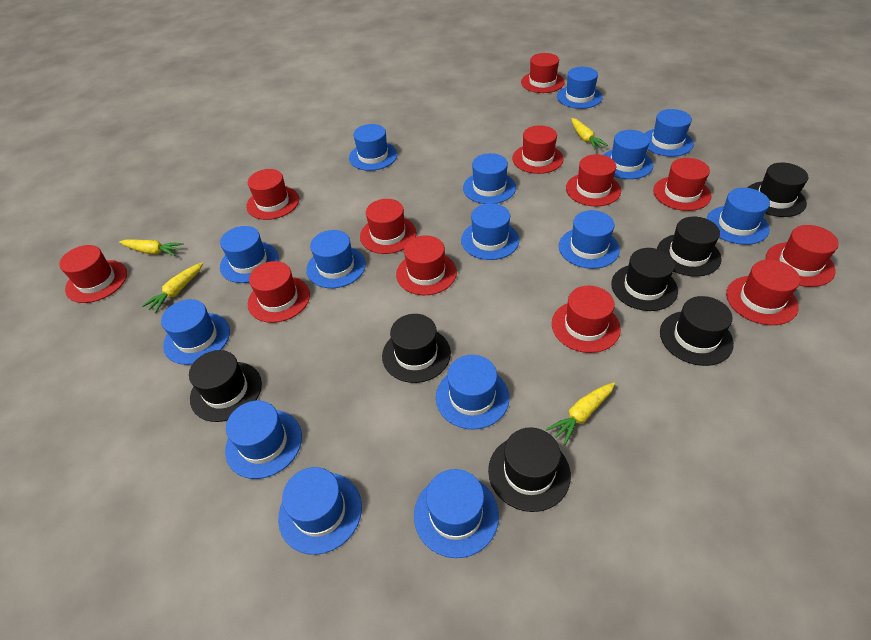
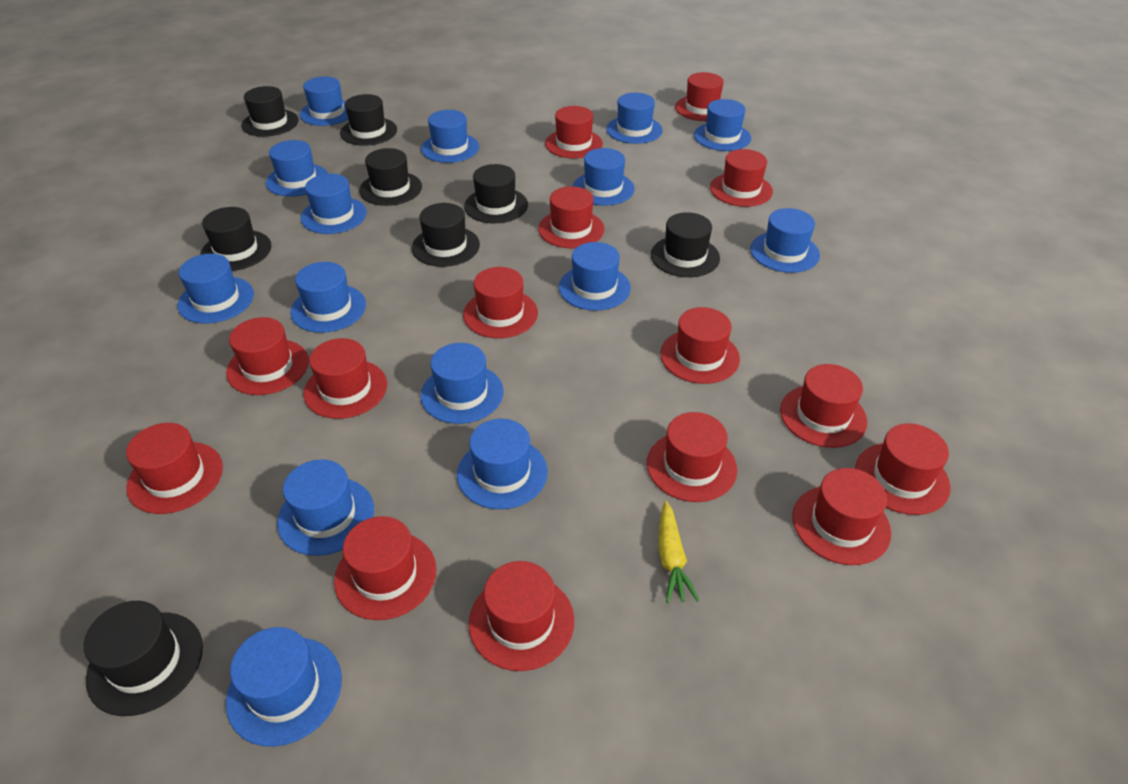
black hat: [189,350,262,422] [382,314,451,383] [488,427,571,512] [611,248,678,311] [657,217,722,277] [660,296,734,366] [748,163,808,217] = 7 -> [84,601,203,716] [200,207,271,271] [241,86,299,137] [340,94,397,146] [359,148,422,206] [412,203,480,267] [464,164,528,223] [651,212,720,277] = 8
red hat: [59,245,127,303] [246,169,299,220] [248,261,310,323] [360,199,416,254] [396,235,457,295] [512,125,564,174] [521,53,565,93] [552,286,621,353] [566,154,621,206] [653,158,712,211] [726,260,800,325] [766,225,839,287] = 12 -> [126,423,223,514] [226,317,309,395] [303,338,387,419] [334,516,436,620] [463,267,538,338] [469,561,574,671] [538,186,604,248] [545,106,603,158] [647,412,737,502] [660,307,740,384] [675,72,724,121] [710,149,773,207] [780,364,867,448] [793,468,891,565] [855,423,951,515] = 15
yellow carrot: [119,239,183,256] [142,262,204,313] [546,383,615,445] [571,118,608,150] = 4 -> [659,501,699,603] = 1

